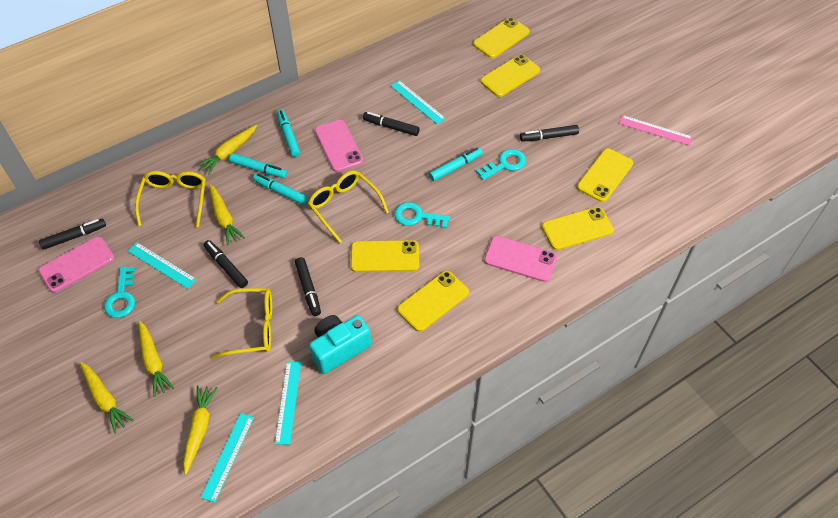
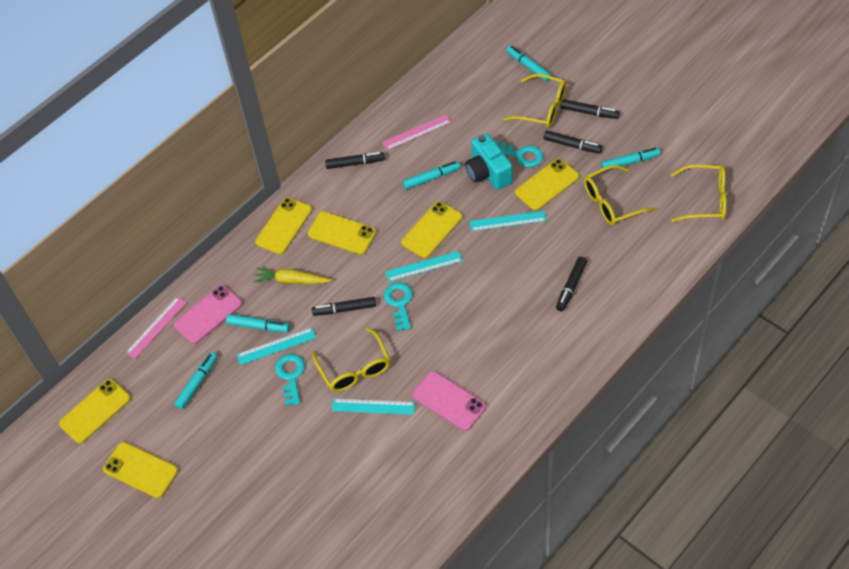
pink phone: [38,237,114,293] [314,120,364,172] [484,236,557,282] = 3 -> [174,285,242,344] [413,371,486,431] = 2
pink ruler: [619,115,693,146] = 1 -> [125,296,187,359] [382,114,451,150] = 2
turquoise marker: [229,153,287,178] [253,173,309,205] [277,110,300,157] [429,147,483,181] = 4 -> [174,352,217,409] [226,314,290,332] [403,161,460,189] [506,46,552,82] [601,148,660,171] = 5
yellow carrot: [80,362,134,433] [138,321,174,397] [183,385,218,475] [197,125,257,174] [209,184,245,245] = 5 -> [253,267,332,284] = 1
yellow glasses: [135,171,206,227] [212,288,272,359] [308,170,389,243] = 3 -> [312,328,390,392] [503,74,567,128] [584,165,657,225] [671,164,727,222] = 4

